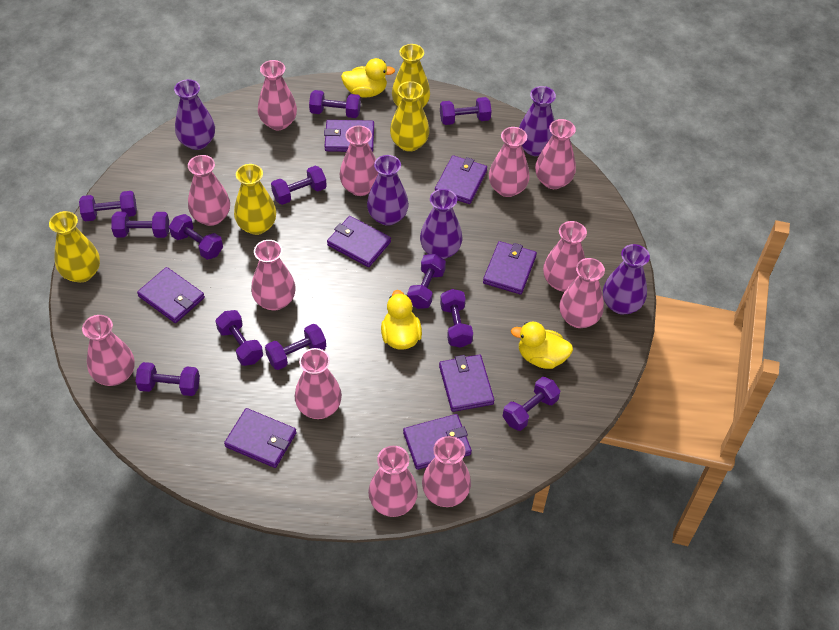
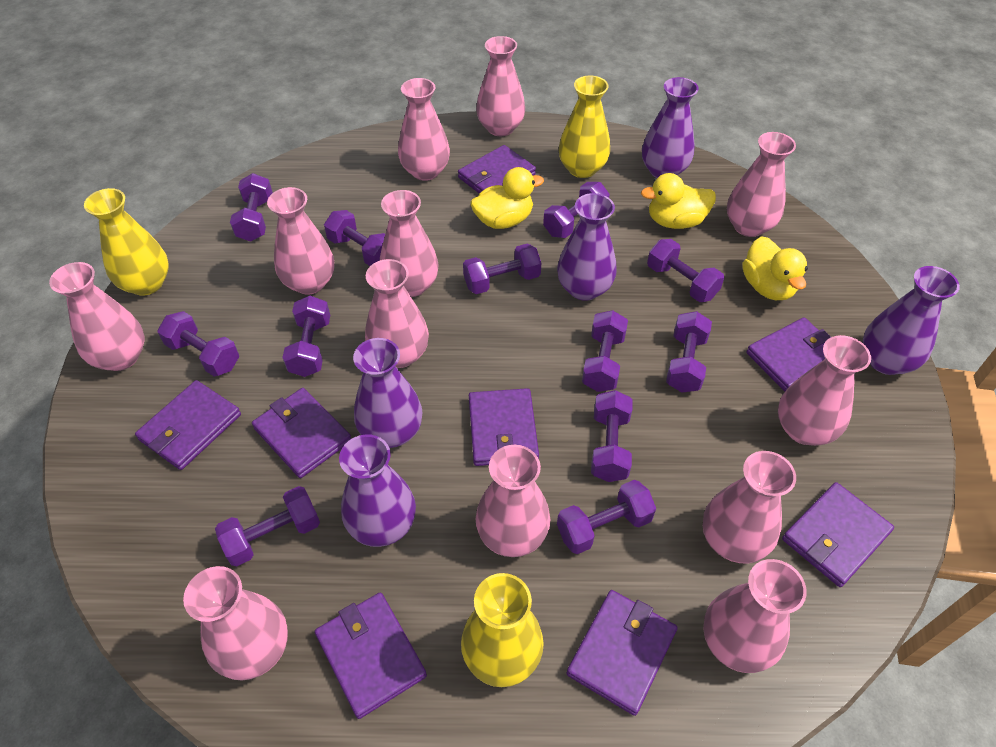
yellow vase: [49,211,100,282] [234,164,276,235] [390,81,429,152] [392,44,430,108] = 4 -> [84,188,169,296] [461,573,544,687] [559,76,610,178] = 3

